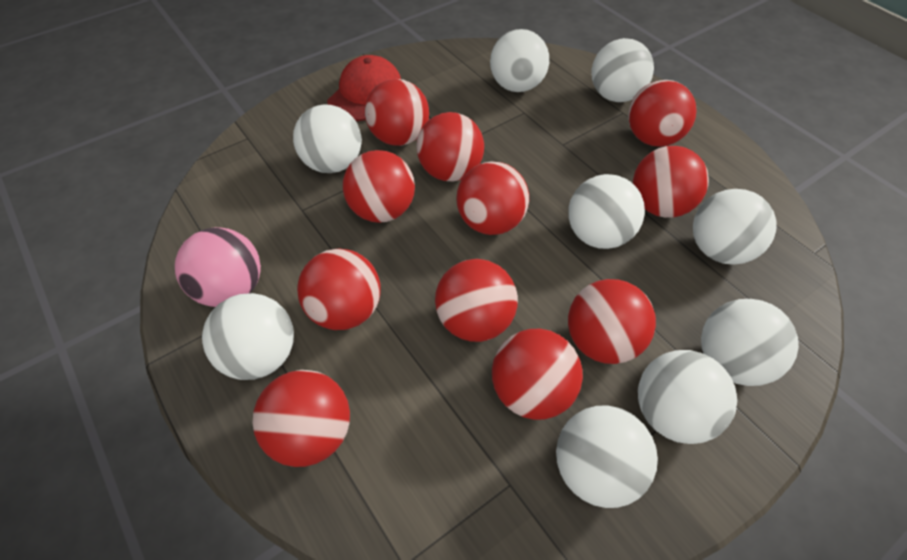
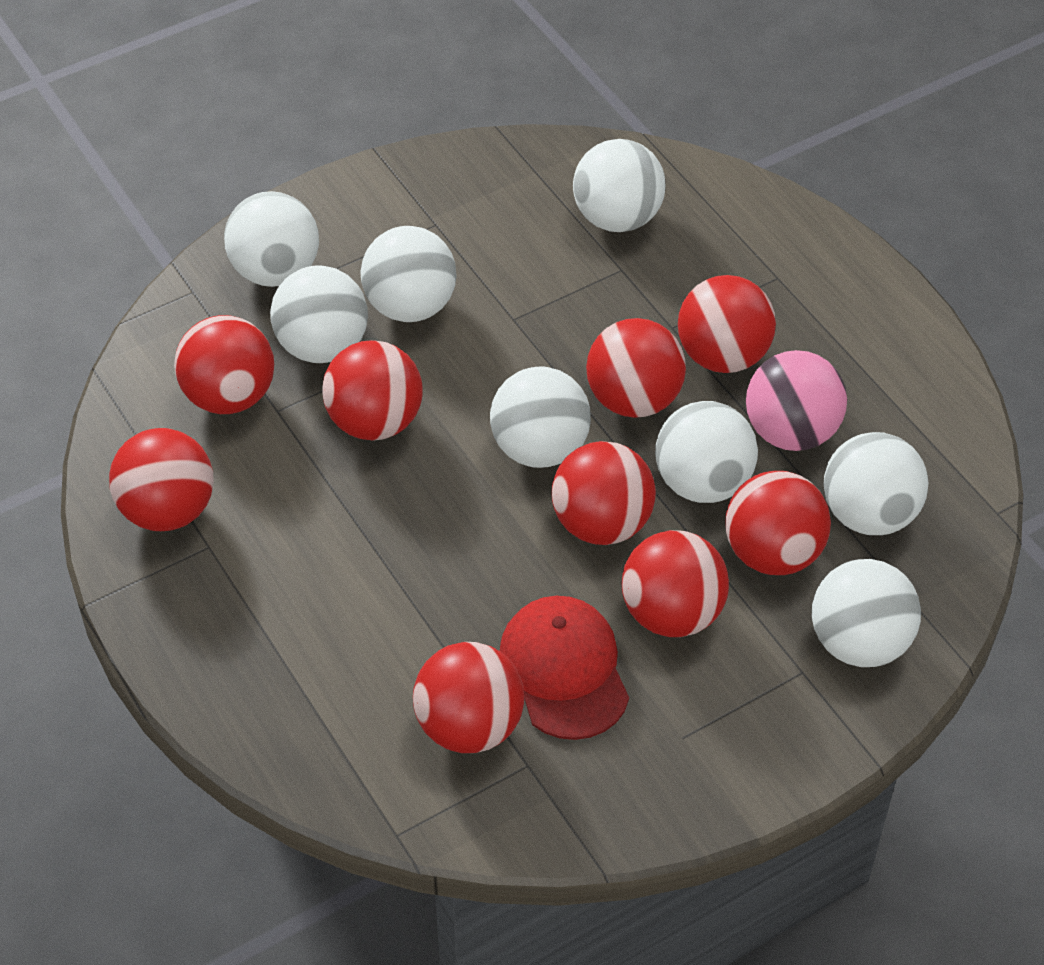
red ball: [252,370,350,467] [297,248,381,330] [343,150,415,223] [365,79,429,146] [417,112,484,181] [435,259,518,342] [457,161,529,235] [492,329,583,420] [568,279,656,364] [628,80,696,147] [633,146,709,218] = 11 -> [109,428,214,531] [174,315,274,414] [322,340,423,441] [413,642,524,753] [552,441,656,545] [586,318,686,418] [622,530,729,637] [678,275,776,373] [725,471,831,575] = 9
white ball: [202,293,294,380] [293,104,362,173] [490,29,549,92] [556,405,658,508] [568,174,645,249] [592,38,654,102] [638,350,737,444] [693,189,776,265] [701,299,799,386] = 9 -> [224,191,319,287] [270,265,368,363] [360,226,457,322] [490,367,591,468] [573,139,665,232] [655,401,758,503] [812,559,921,667] [823,432,929,535] = 8

